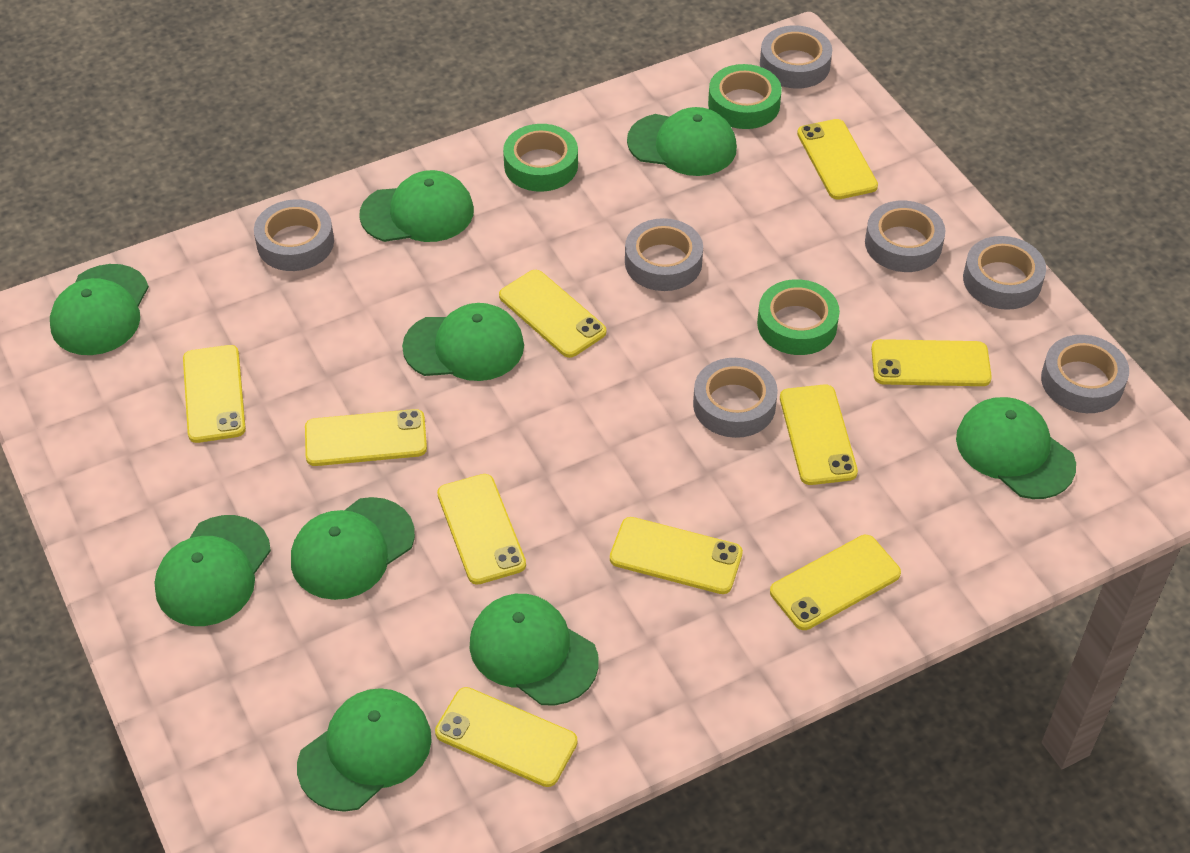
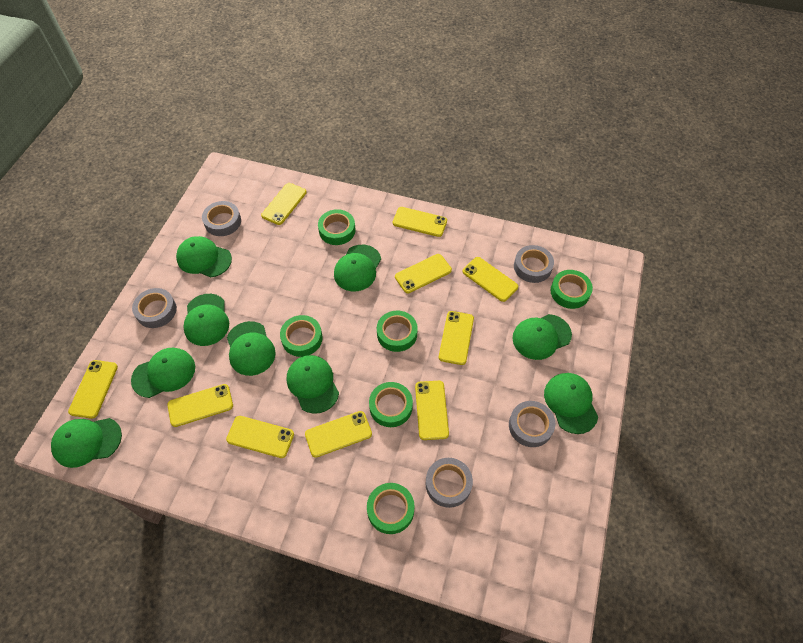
green tape: [503,124,578,192] [708,64,782,129] [757,279,840,355] = 3 -> [280,315,323,357] [318,209,355,245] [367,483,415,534] [369,382,413,427] [377,310,418,352] [551,270,593,309] = 6
grey tape: [254,199,334,271] [625,218,703,291] [693,358,778,438] [760,25,832,89] [865,201,945,272] [963,236,1046,310] [1041,335,1129,413] = 7 -> [132,288,177,328] [202,201,241,236] [425,458,473,508] [509,401,555,447] [514,245,554,283] = 5

